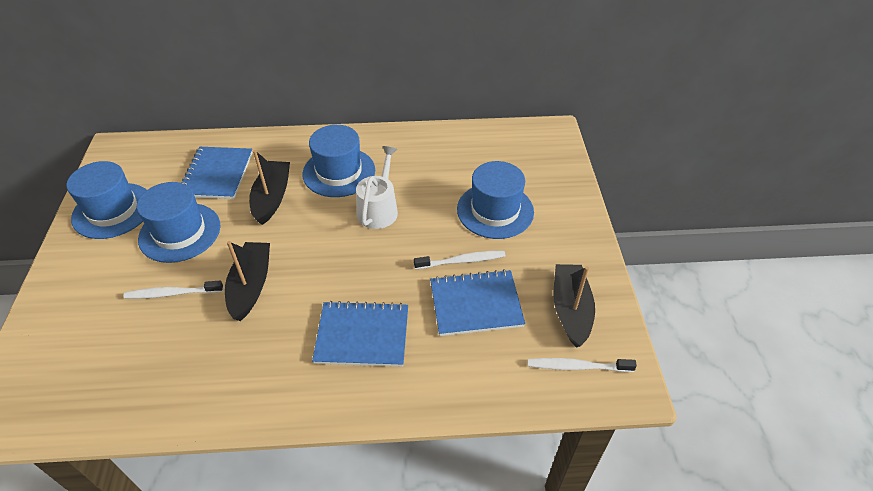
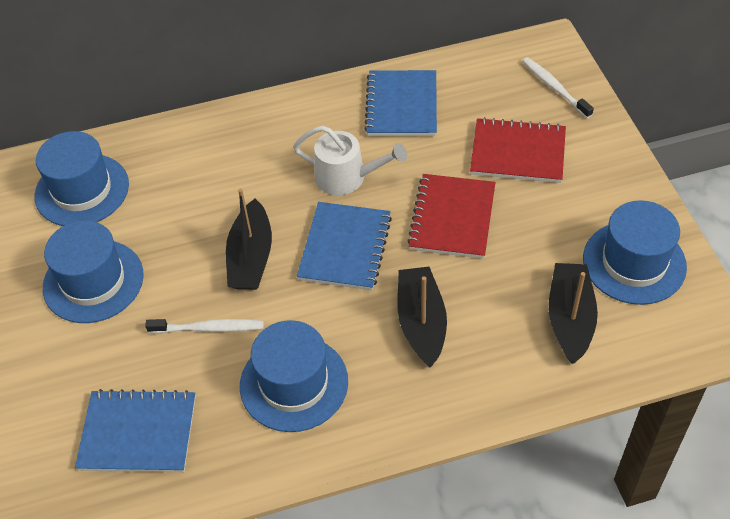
red notebook: none = 0 -> [407,174,495,259] [470,117,566,183] = 2
white toothbrush: [123,281,223,299] [414,250,505,269] [528,358,637,372] = 3 -> [145,319,264,333] [522,57,594,118] = 2

